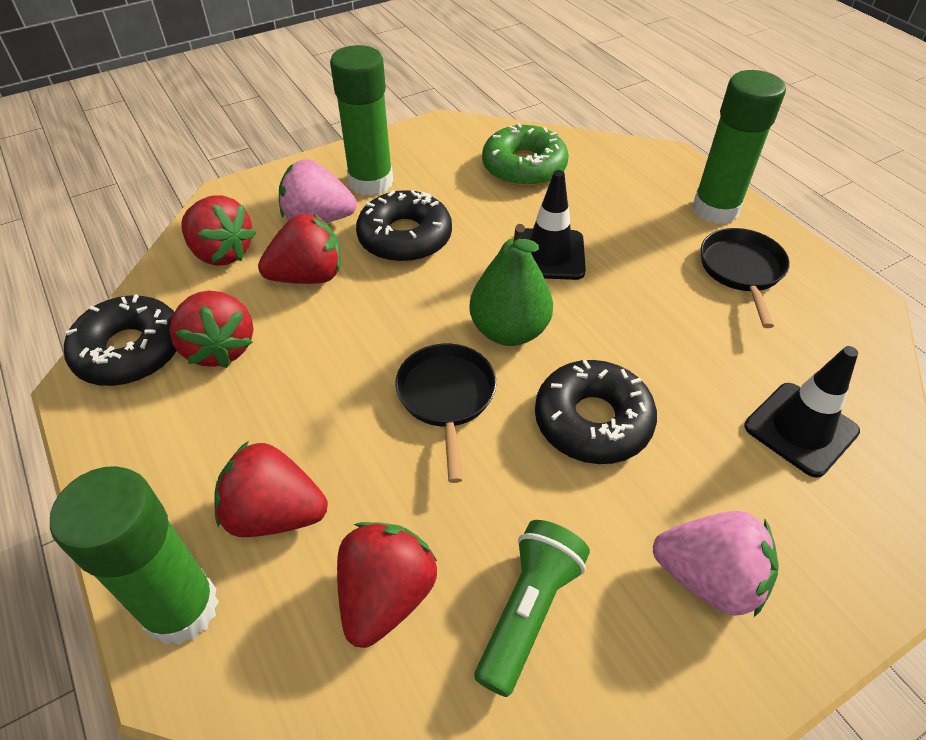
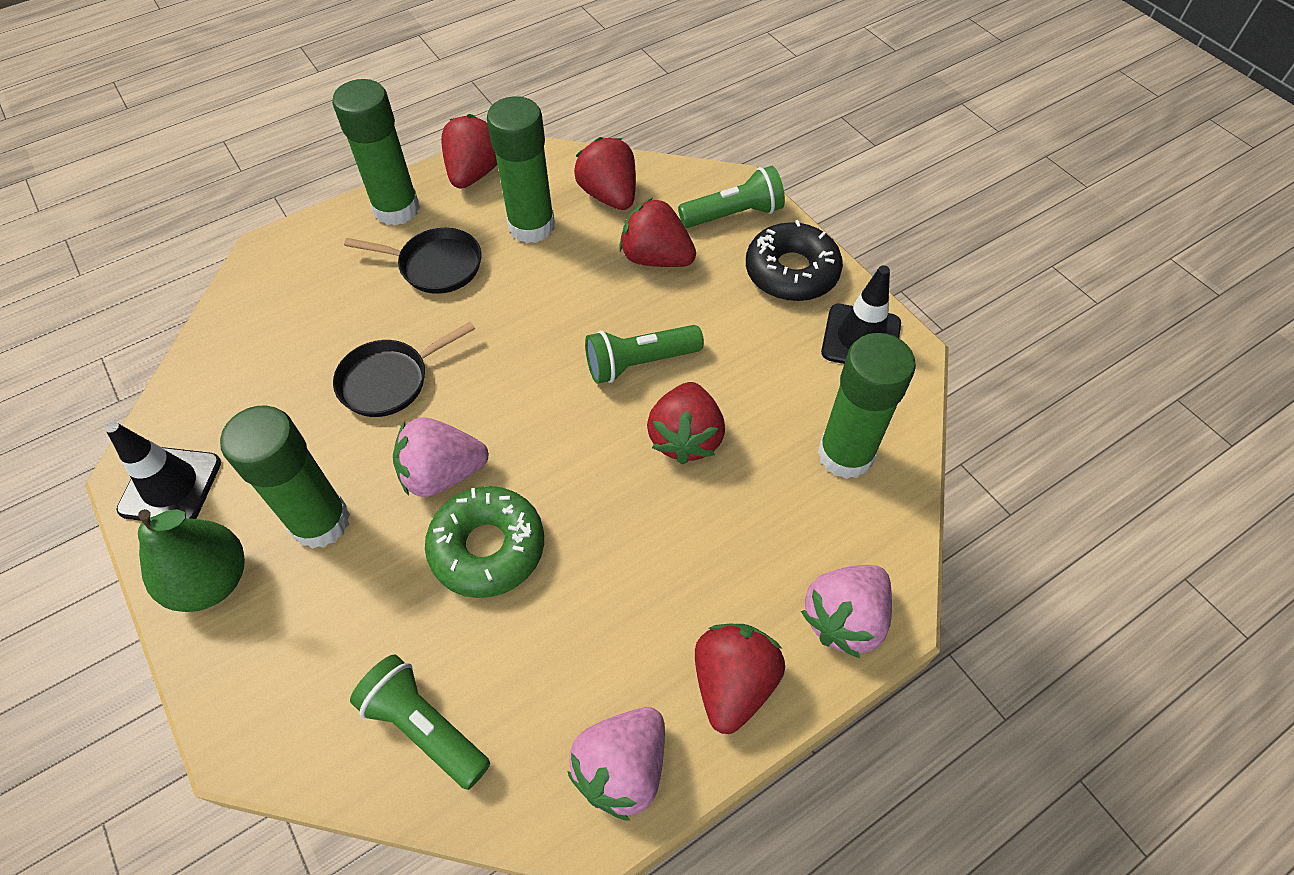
black donut: [64,294,177,386] [356,190,452,262] [535,360,657,464] = 3 -> [746,220,843,301] = 1
green flashlight: [474,520,590,697] = 1 -> [350,655,490,790] [585,325,704,384] [678,166,785,228] = 3
green glue stick: [50,466,219,645] [330,45,393,196] [692,70,786,224] = 3 -> [220,405,350,549] [332,79,420,226] [487,96,555,243] [818,333,916,479] = 4
pink strawberry: [279,159,357,223] [653,511,779,617] = 2 -> [393,417,489,497] [567,707,665,821] [801,565,892,658] = 3

